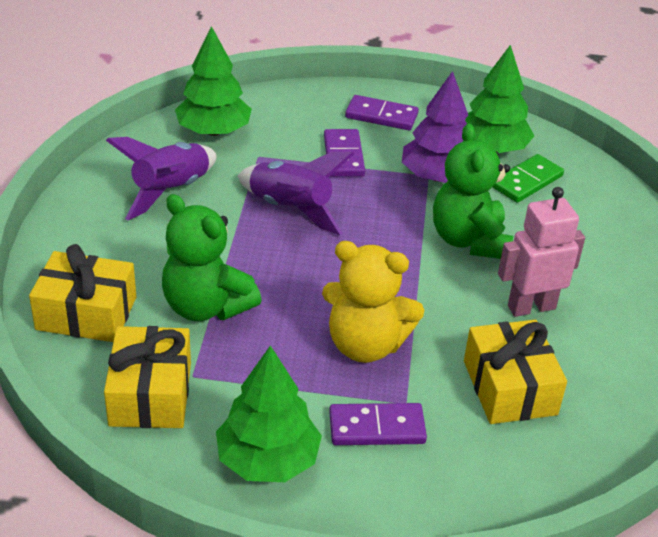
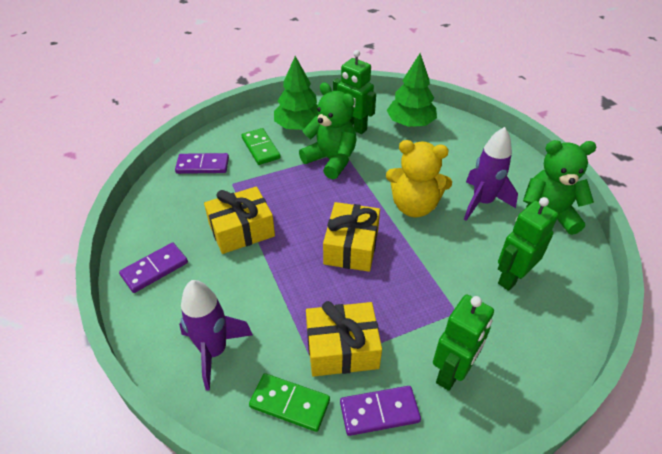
green domino: [492,154,564,203] = 1 -> [241,128,281,165] [249,373,330,432] = 2
green robot: none = 0 -> [333,50,376,134] [433,294,494,391] [498,197,559,291] = 3
green tree: [175,26,252,136] [216,345,322,482] [465,45,534,153] = 3 -> [274,56,318,130] [386,54,437,127] = 2
pink robot: [498,187,585,317] = 1 -> none = 0
purple tree: [402,71,468,183] = 1 -> none = 0

